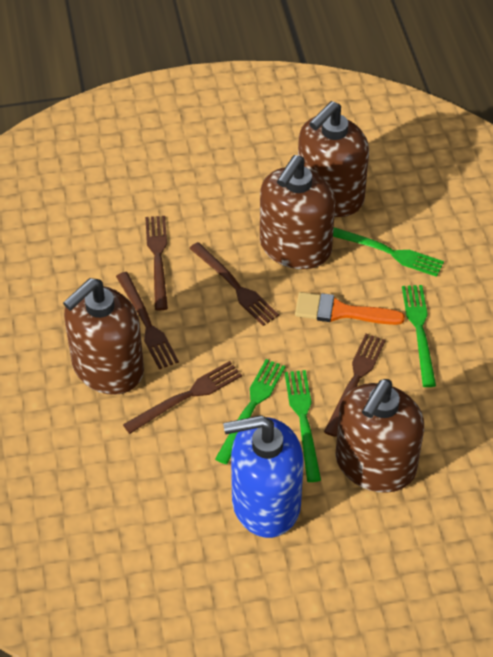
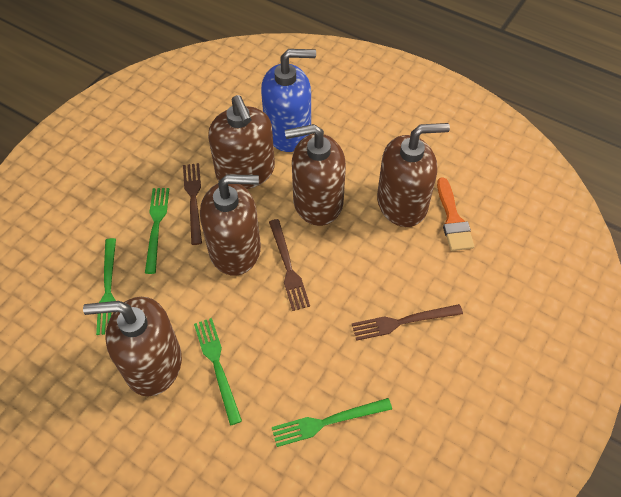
brown fork: [116,272,179,369] [123,361,242,434] [145,216,168,311] [189,242,279,326] [324,334,386,437] = 5 -> [183,163,202,245] [269,219,310,311] [352,304,463,341] = 3
brown soap dispenser: [63,278,144,395] [260,155,335,269] [298,101,369,217] [335,379,424,493] = 4 -> [83,297,182,396] [200,174,261,276] [208,95,275,189] [285,124,346,226] [377,123,450,227] = 5

